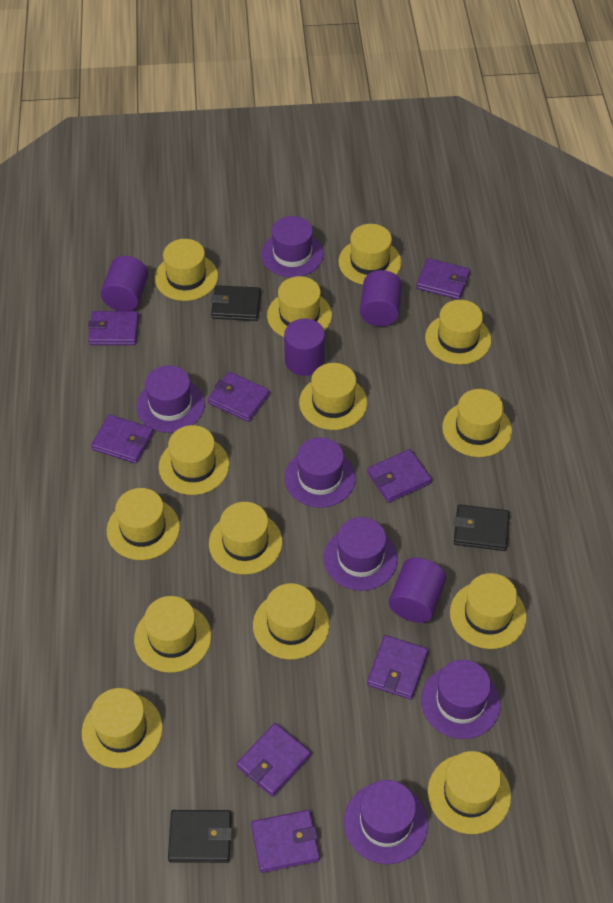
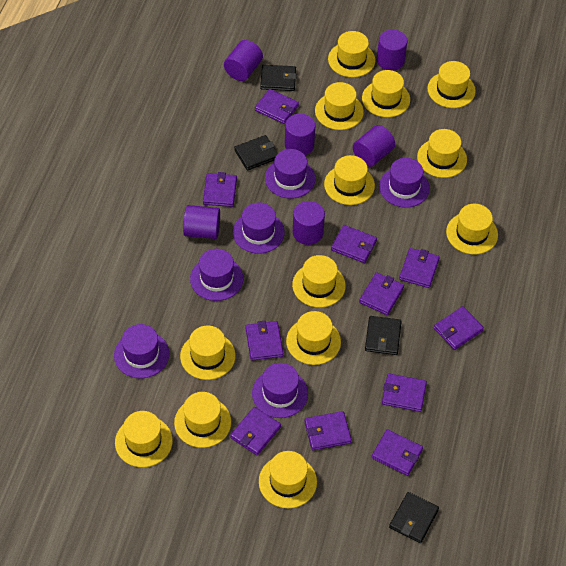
black wallet: [168,810,232,863] [211,285,261,321] [454,504,510,551] = 3 -> [234,135,278,171] [260,65,297,91] [365,316,402,355] [389,492,439,543] = 4
purple cylinder: [101,256,148,311] [284,318,325,376] [360,270,402,326] [389,558,446,623] = 4 -> [183,205,220,239] [224,40,263,81] [285,114,315,155] [293,201,325,245] [353,125,395,167] [377,30,408,71] = 6
purple wallet: [88,311,139,345] [91,415,154,464] [208,372,270,422] [237,723,311,797] [251,810,320,873] [367,449,432,503] [367,635,428,700] [416,258,470,300] = 8 -> [203,172,237,207] [230,407,281,455] [245,321,283,360] [255,89,299,124] [304,411,352,450] [331,225,377,263] [359,272,404,315] [371,429,423,476] [382,373,427,412] [399,248,440,288] [434,306,484,350] = 11
yellow hat: [82,688,163,768] [107,488,180,560] [134,596,211,673] [155,239,218,301] [159,425,229,495] [209,502,282,574] [253,583,330,660] [267,276,332,337] [299,363,367,430] [338,224,401,285] [425,300,491,365] [428,751,511,834] [442,389,512,457] [450,573,527,649] = 14 -> [115,411,173,467] [174,392,231,448] [180,326,236,380] [259,451,317,508] [286,311,341,365] [292,255,346,308] [315,82,364,130] [324,155,375,205] [328,31,375,77] [362,70,410,117] [417,129,467,178] [427,61,476,108] [446,204,498,254] = 13

